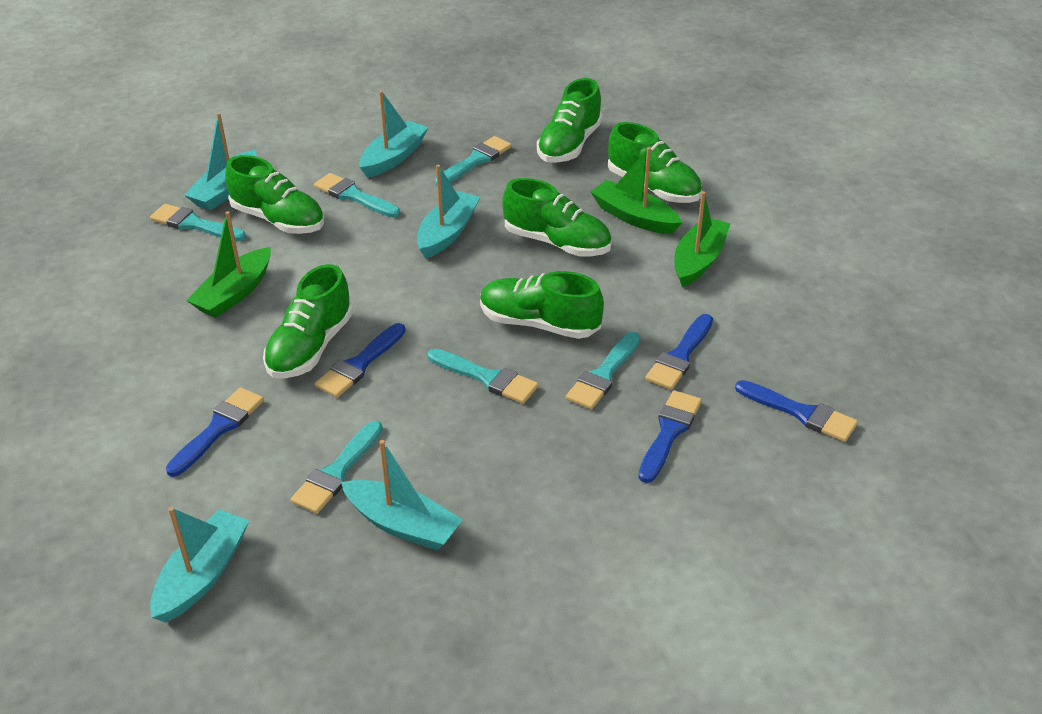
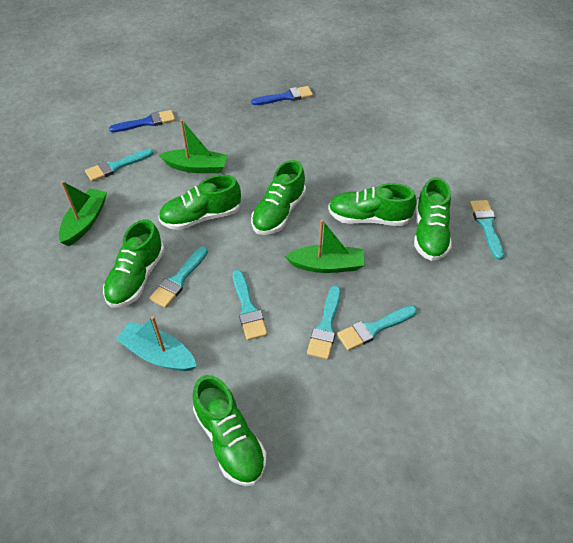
blue brush: [166,387,264,477] [315,323,405,398] [638,390,702,483] [645,314,713,390] [735,380,858,442] = 5 -> [109,110,175,132] [251,86,313,105] = 2
turquoise boat: [150,507,250,623] [184,113,257,211] [341,440,463,550] [359,91,428,178] [417,165,480,259] = 5 -> [116,316,197,371] = 1

